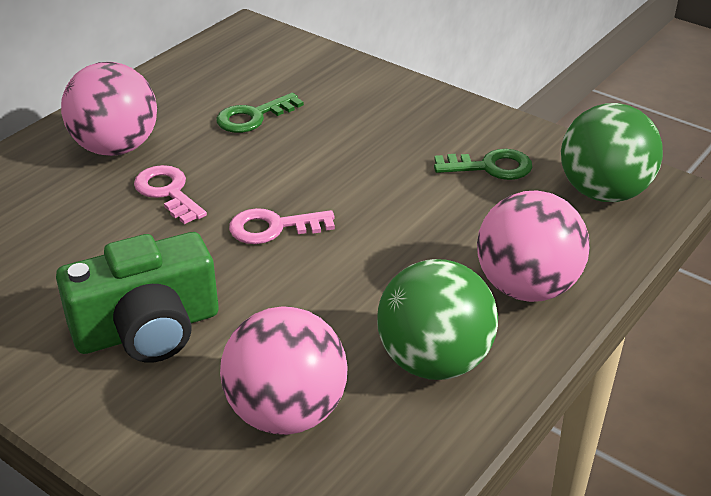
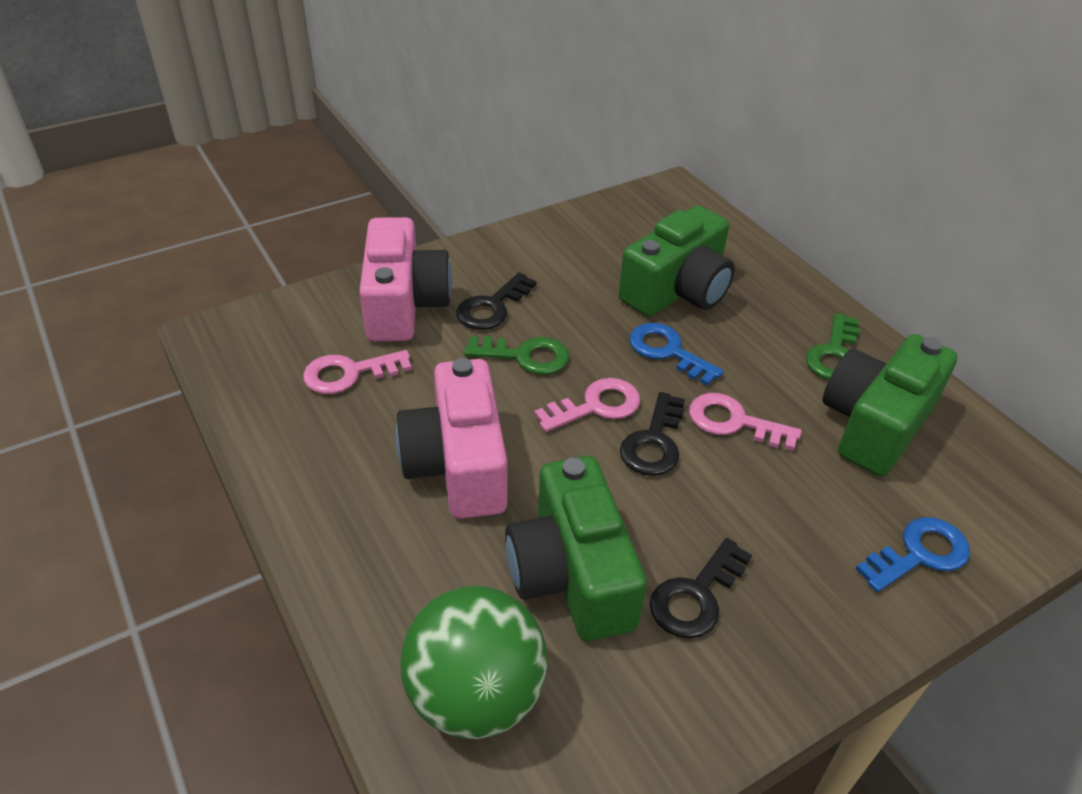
black key: none = 0 -> [456,272,537,330] [620,392,685,476] [650,538,752,639] = 3
blue key: none = 0 -> [629,323,724,386] [856,517,970,592] = 2
green ball: [377,259,498,380] [561,103,663,202] = 2 -> [400,586,548,739] = 1
green camera: [56,232,219,363] = 1 -> [505,456,647,641] [619,205,735,317] [823,334,958,476] = 3
pink ball: [61,62,157,156] [220,306,348,435] [477,190,590,302] = 3 -> none = 0
pink camera: none = 0 -> [359,217,452,342] [396,358,508,519] = 2
pink key: [134,165,207,224] [229,208,335,244] = 2 -> [303,350,412,394] [534,378,640,432] [689,393,802,451] = 3

